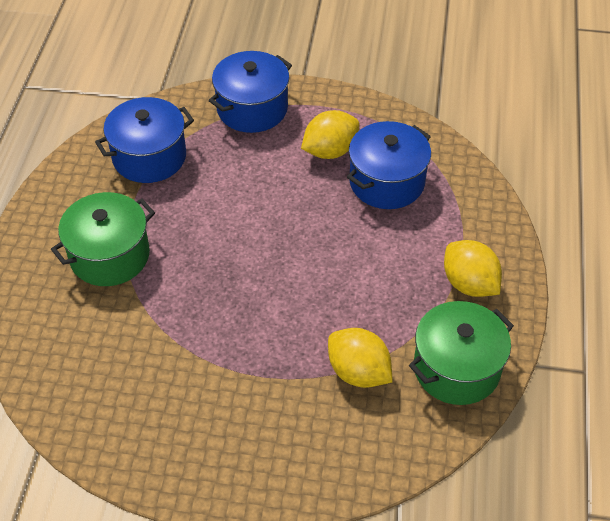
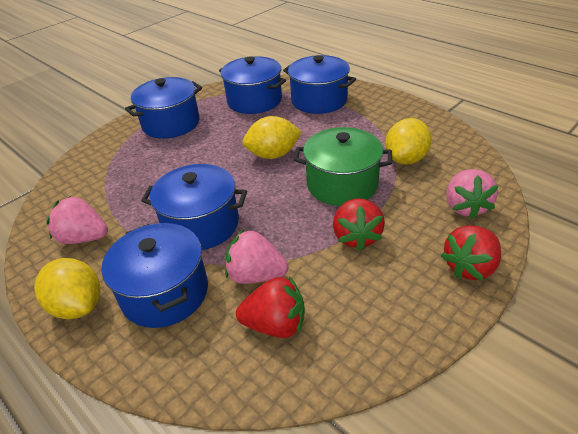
blue pot: [95,97,194,183] [209,51,292,133] [347,121,431,209] = 3 -> [101,223,208,328] [125,77,202,139] [141,164,247,250] [219,56,286,114] [283,55,356,114] = 5
green pot: [51,192,155,286] [409,301,514,405] = 2 -> [294,127,392,206] = 1
pink strawberry: none = 0 -> [46,196,108,244] [225,230,289,284] [446,169,498,219] = 3
red strawberry: none = 0 -> [236,276,305,338] [333,198,385,251] [441,226,501,280] = 3

